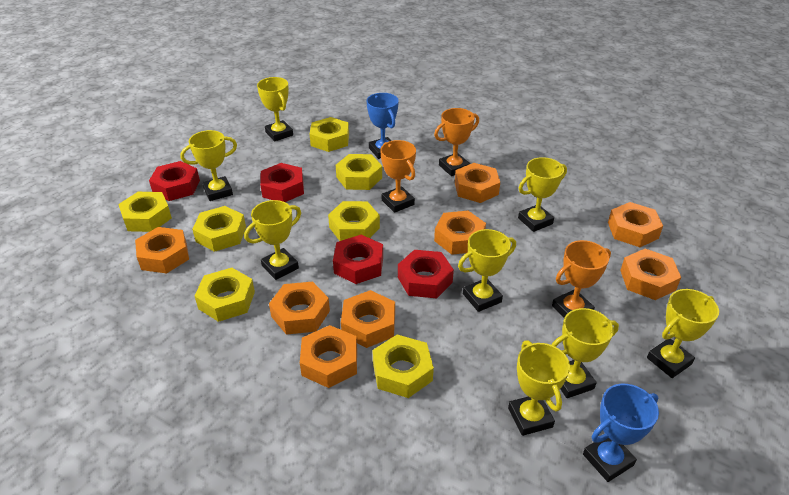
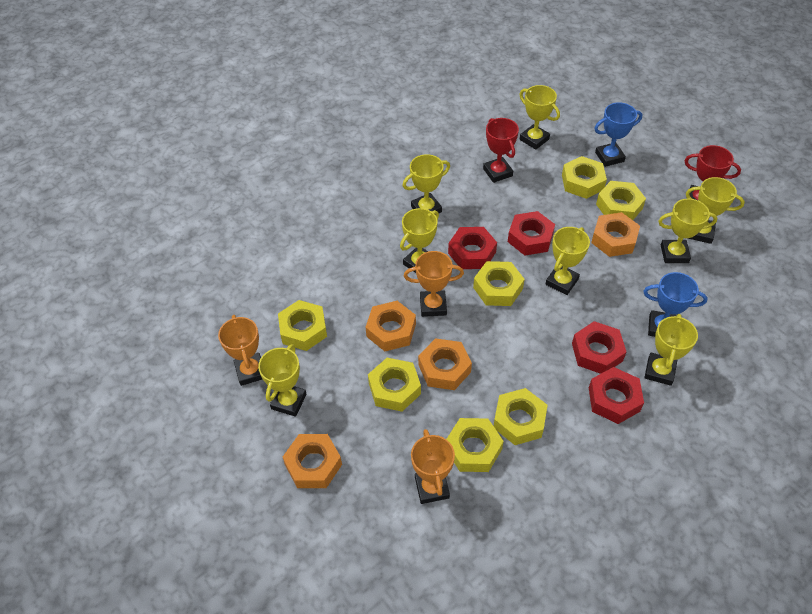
orange nut: [135,227,189,274] [269,282,330,335] [300,325,357,388] [341,290,395,348] [434,211,486,255] [455,163,500,203] [608,202,663,247] [620,249,681,300] = 8 -> [283,434,342,488] [366,301,416,351] [418,338,472,390] [591,212,640,257] = 4
red trophy: none = 0 -> [483,118,519,183] [684,145,741,200] = 2

